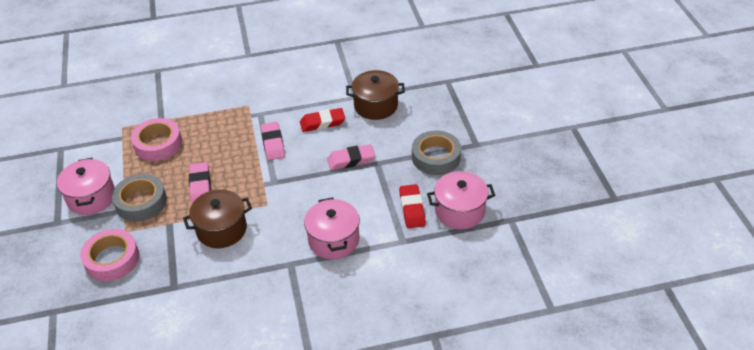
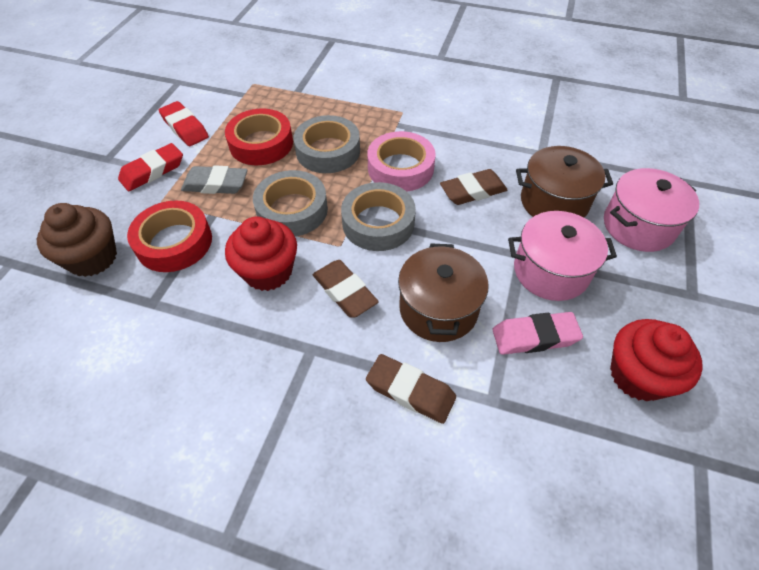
brown cupcake: none = 0 -> [37,203,117,277] = 1
brown eraser: none = 0 -> [313,260,379,318] [366,354,456,424] [440,169,507,205] = 3
grey eraser: none = 0 -> [181,165,248,194] = 1
grey tape: [112,174,167,221] [412,130,461,175] = 2 -> [253,170,328,236] [293,115,360,173] [341,182,416,251] = 3
pink eraser: [189,162,211,203] [261,122,285,160] [327,144,375,170] = 3 -> [493,312,583,355] = 1
pink pot: [57,158,115,215] [304,197,360,259] [427,171,495,229] = 3 -> [508,211,617,301] [604,168,699,252] = 2
pink tape: [80,229,139,281] [131,118,182,161] = 2 -> [367,131,436,192] = 1
red cupcake: none = 0 -> [225,216,297,291] [610,319,703,401] = 2
red tape: none = 0 -> [127,200,212,272] [225,109,293,165] = 2

